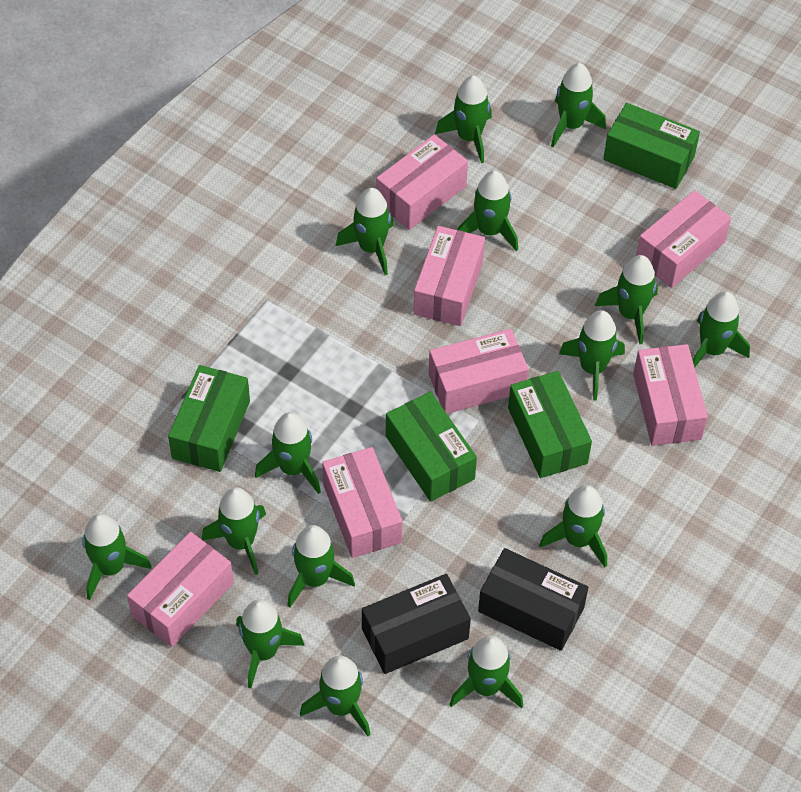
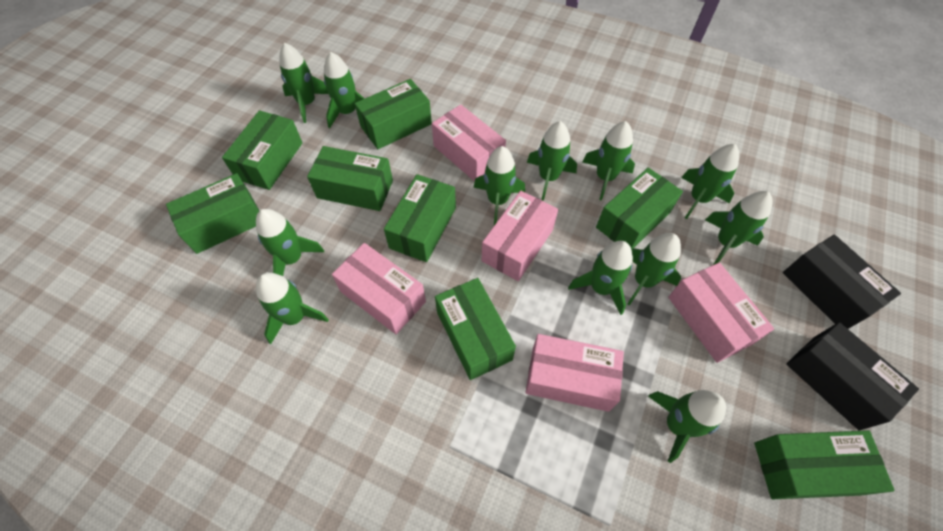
green box: [168,365,250,472] [386,392,477,502] [508,371,592,478] [603,103,700,189] = 4 -> [166,173,259,254] [222,110,302,190] [307,146,393,211] [355,79,432,149] [384,174,456,262] [435,278,516,380] [596,168,683,249] [754,430,895,499] = 8
green rocket: [83,513,151,600] [202,487,266,575] [236,599,305,688] [255,412,321,494] [287,525,355,608] [300,655,370,736] [336,188,394,275] [435,75,492,163] [449,636,523,708] [458,170,518,251] [539,485,607,567] [551,63,606,147] [559,310,625,400] [595,255,658,344] [692,291,750,368] = 15 -> [256,209,324,276] [256,272,329,344] [279,43,328,123] [324,52,365,128] [474,146,525,225] [527,121,577,201] [568,241,633,315] [583,121,635,201] [627,233,681,306] [648,390,726,463] [681,144,739,219] [705,191,772,265] = 12
pink box: [127,532,234,647] [322,447,403,558] [376,134,468,230] [413,226,485,326] [428,329,529,414] [633,344,708,446] [636,190,731,288] = 7 -> [332,243,426,334] [432,104,506,182] [482,191,558,281] [525,334,624,412] [668,262,774,363] = 5

